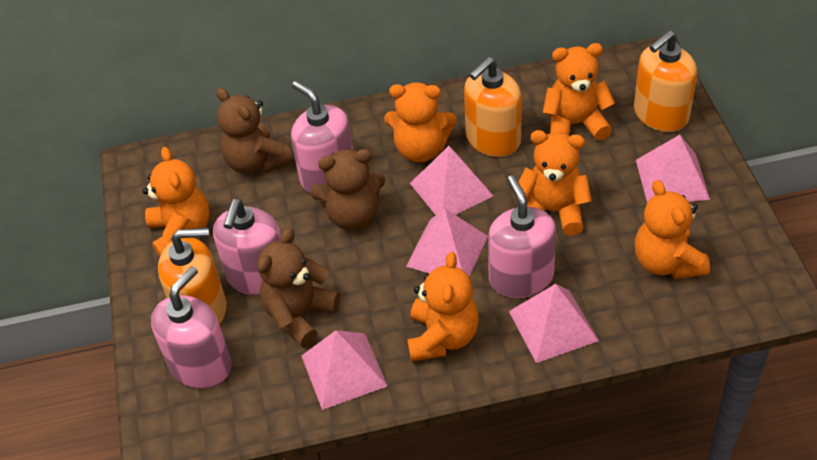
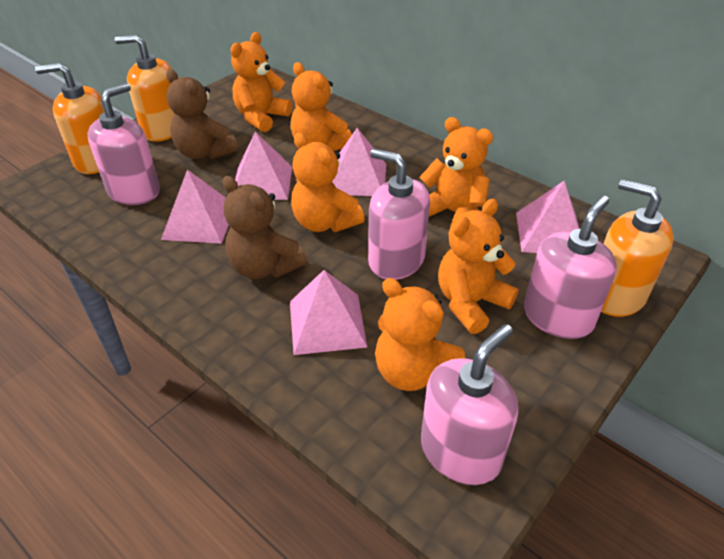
brown teddy bear: [216,88,293,174] [257,228,340,348] [310,149,386,230] = 3 -> [166,69,238,159] [223,176,307,279] = 2

